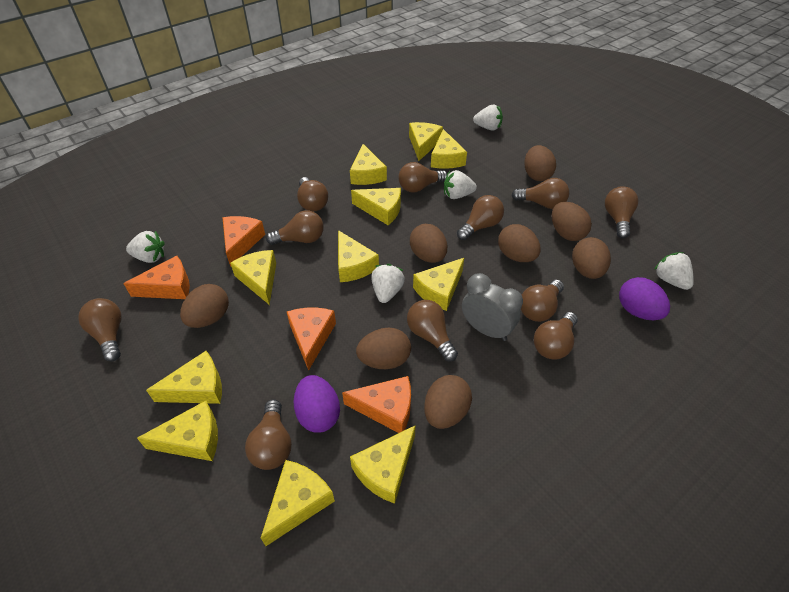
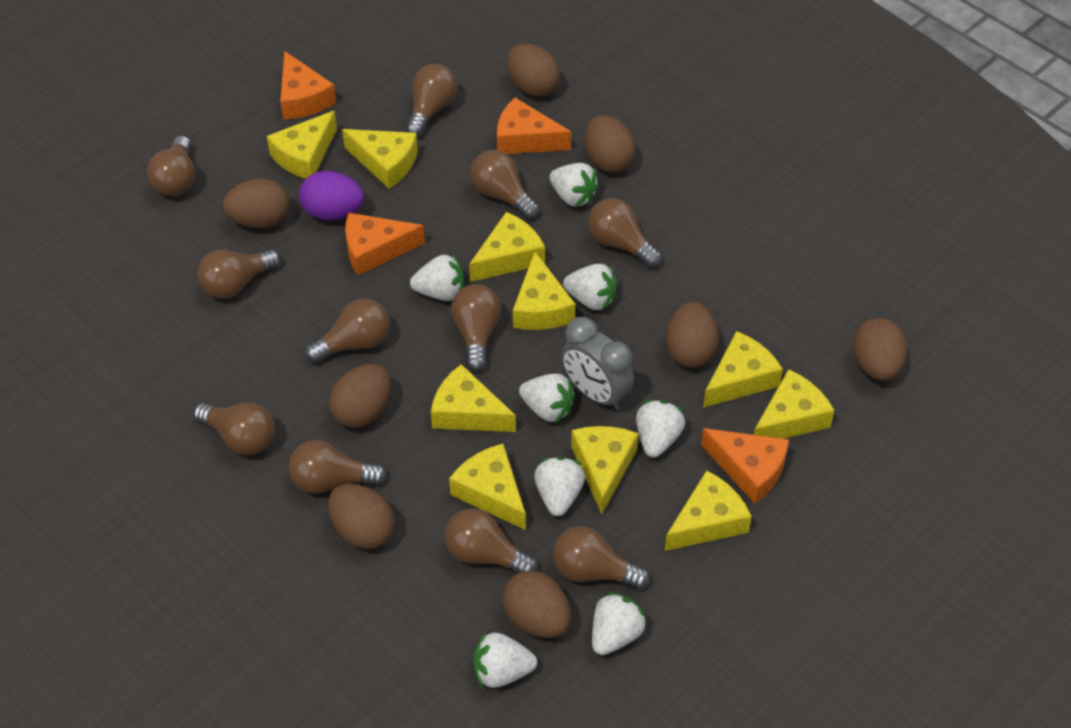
purple egg: [294,375,340,433] [619,277,670,320] = 2 -> [299,171,364,220] = 1
white strawberry: [126,231,165,263] [371,264,405,303] [444,170,477,199] [473,104,503,131] [654,252,694,290] = 5 -> [410,254,464,301] [473,632,537,688] [519,374,576,423] [534,457,585,516] [549,163,599,207] [563,264,617,310] [592,592,647,655] [636,400,685,458] = 8
yellow cheese: [137,401,218,461] [146,351,222,404] [230,250,276,305] [261,460,335,546] [338,230,379,282] [350,144,387,185] [350,425,416,504] [351,188,401,225] [409,122,443,161] [413,258,464,311] [431,129,467,169] = 11 -> [267,111,337,179] [342,129,418,189] [431,364,516,432] [449,444,526,530] [469,212,545,282] [513,251,575,330] [571,426,639,514] [665,470,752,551] [703,331,783,408] [754,369,835,439] = 10

